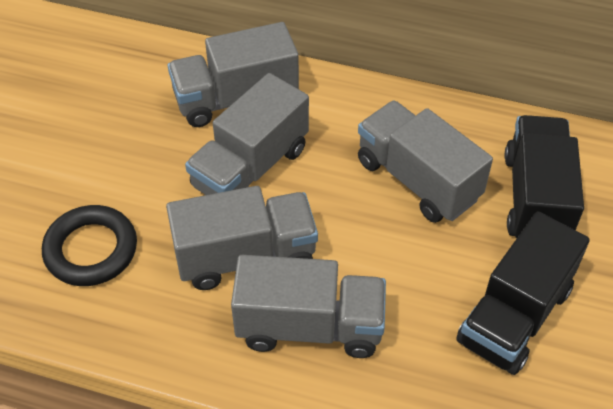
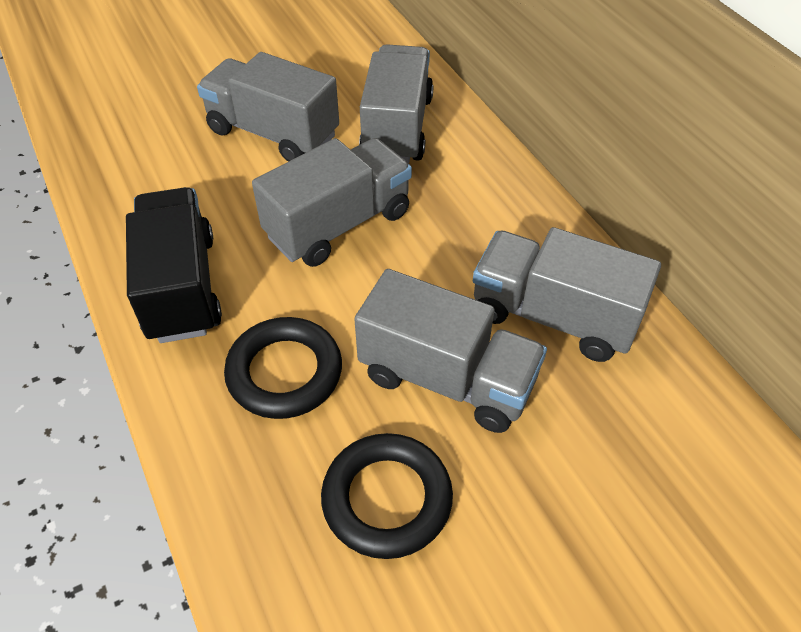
black ring: [42,205,137,286] = 1 -> [224,317,342,419] [321,433,453,559] = 2
black truck: [456,211,590,375] [504,115,584,238] = 2 -> [126,187,222,343] = 1

